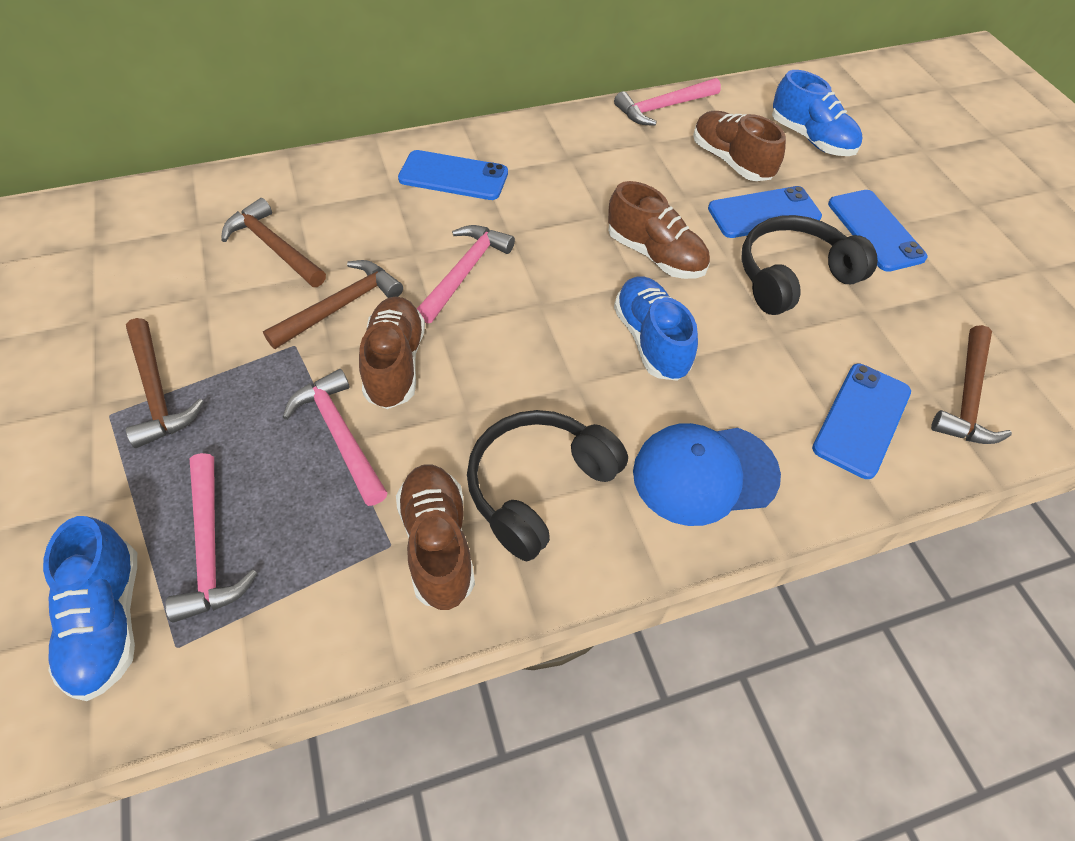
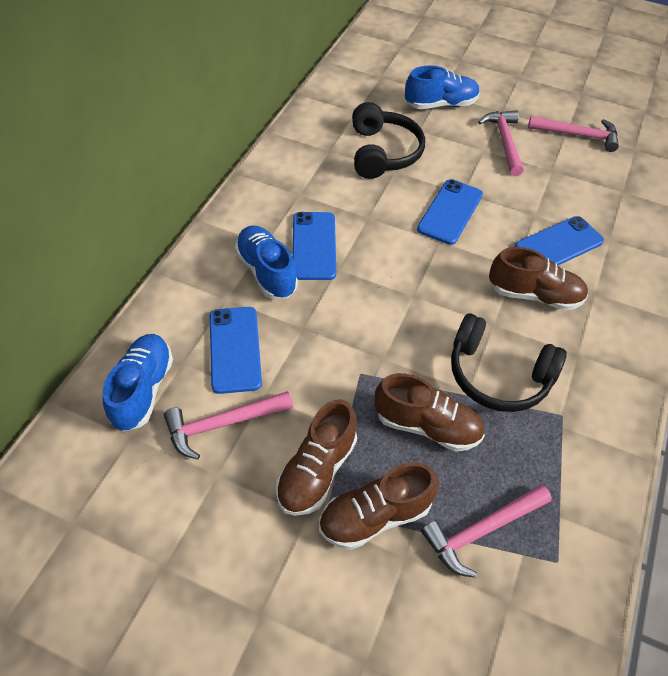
blue cap: [633,423,781,526] = 1 -> none = 0
brown hammer: [126,318,204,448] [221,198,326,287] [263,260,403,349] [931,325,1012,444] = 4 -> none = 0

